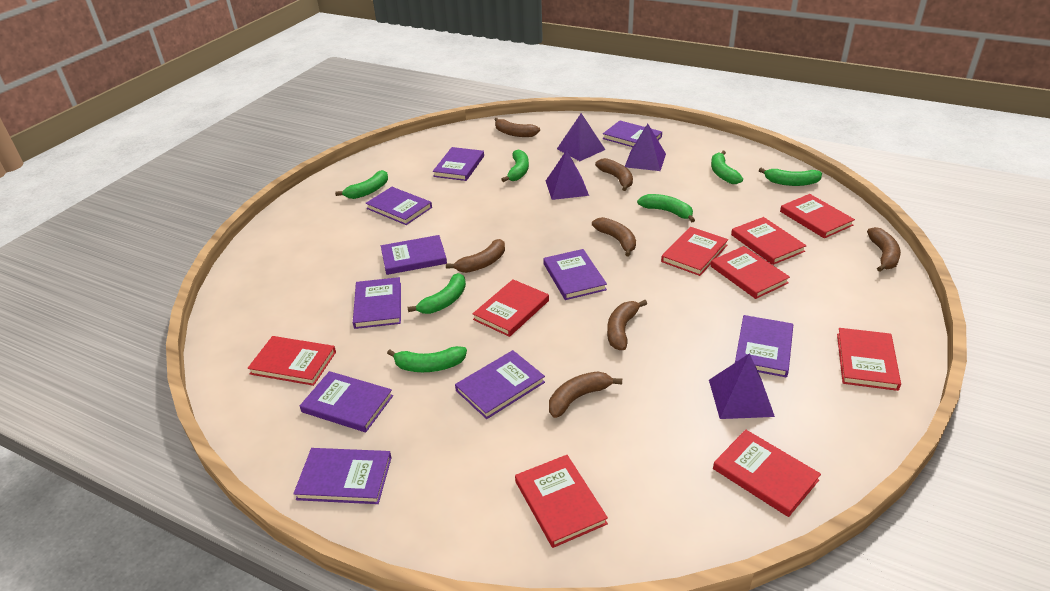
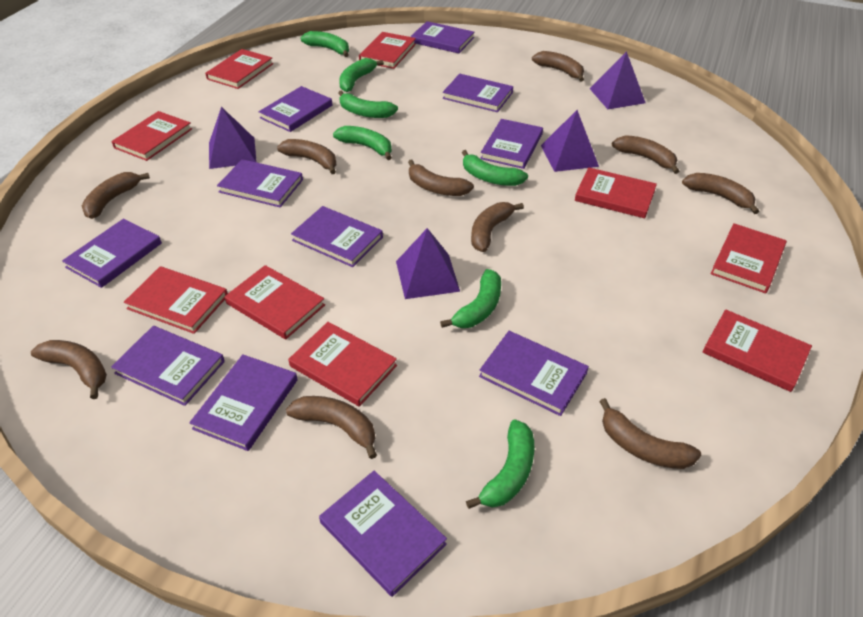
brown banana: [446,239,505,273] [494,118,540,137] [549,371,622,418] [592,217,636,256] [595,158,633,191] [607,300,647,350] [867,227,901,272] = 7 -> [31,340,107,399] [82,172,150,219] [277,139,336,174] [286,396,377,459] [408,159,474,196] [471,202,524,252] [532,51,584,82] [599,398,701,469] [612,135,679,174] [682,173,759,214] = 10
purple book: [293,448,392,504] [300,371,393,432] [353,277,401,329] [365,187,432,225] [381,235,447,275] [433,147,484,181] [455,350,545,419] [543,249,607,300] [603,121,662,147] [735,315,793,377] = 10 -> [62,218,162,288] [111,326,225,406] [189,354,298,451] [217,159,303,207] [258,86,332,132] [291,206,383,267] [319,471,447,597] [411,21,474,53] [443,74,513,112] [479,331,589,416] [480,119,543,169] = 11

